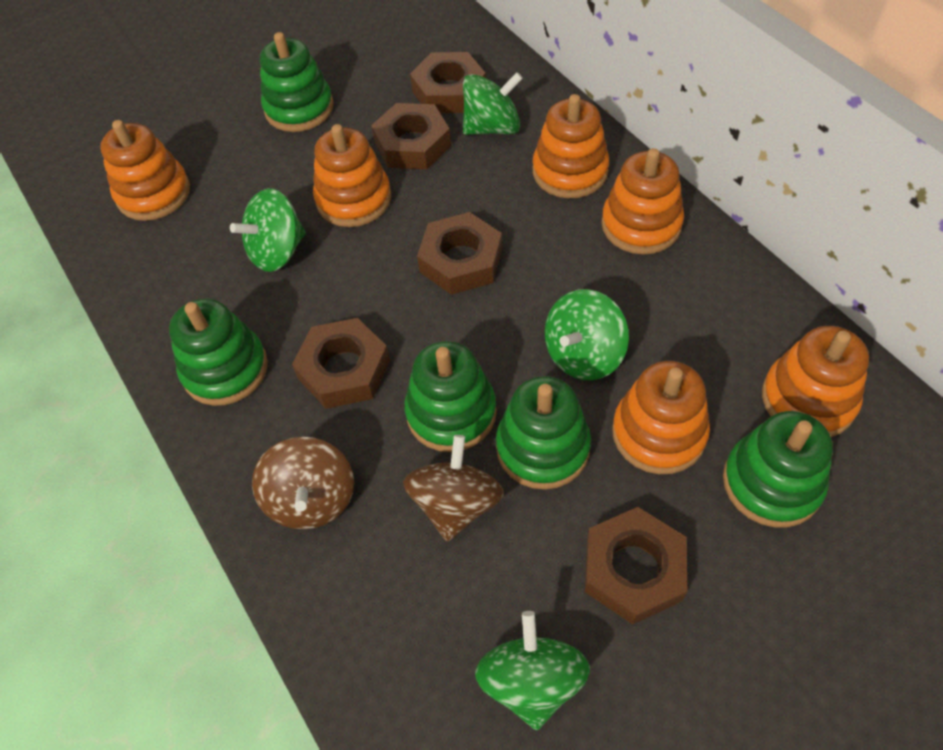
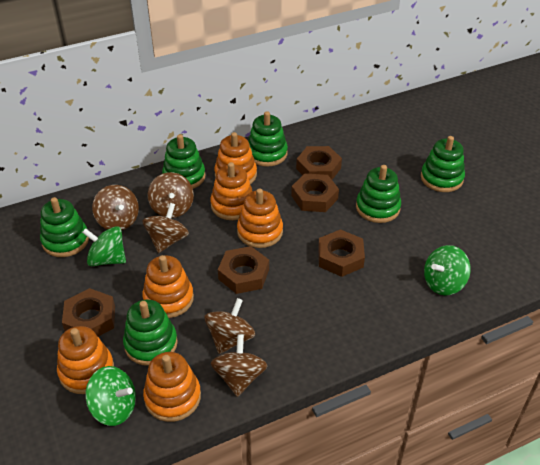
brown spinning top: [252,437,354,529] [403,435,504,542] = 2 -> [92,185,139,230] [142,203,189,253] [148,172,194,218] [204,298,255,354] [211,334,267,397] = 5
green spinning top: [230,189,306,272] [463,72,523,135] [475,611,590,730] [545,289,629,380] = 4 -> [82,226,126,266] [85,366,136,426] [424,245,471,295] = 3
green stacking toy: [169,299,268,406] [260,32,333,132] [404,341,497,452] [496,376,591,490] [723,411,833,527] = 5 -> [40,197,89,257] [123,300,178,366] [162,134,206,189] [248,111,288,167] [356,165,401,223] [421,136,465,192] = 6

